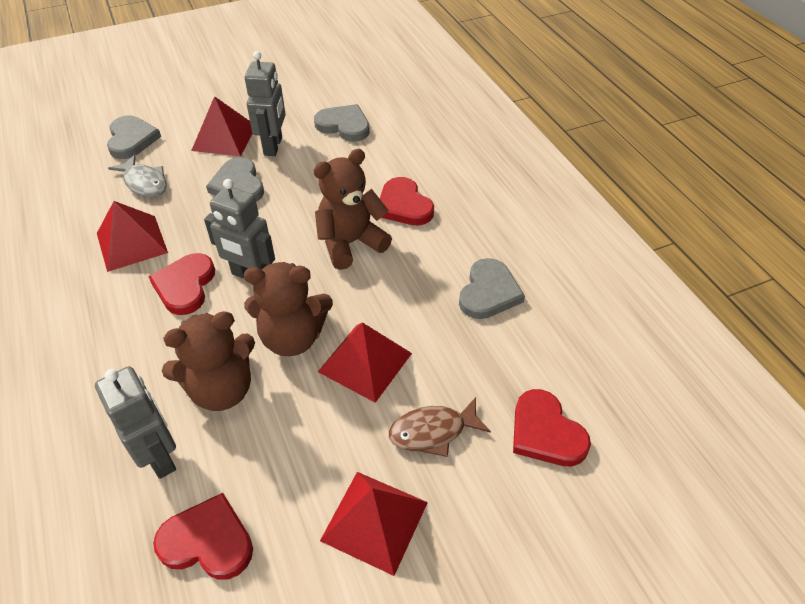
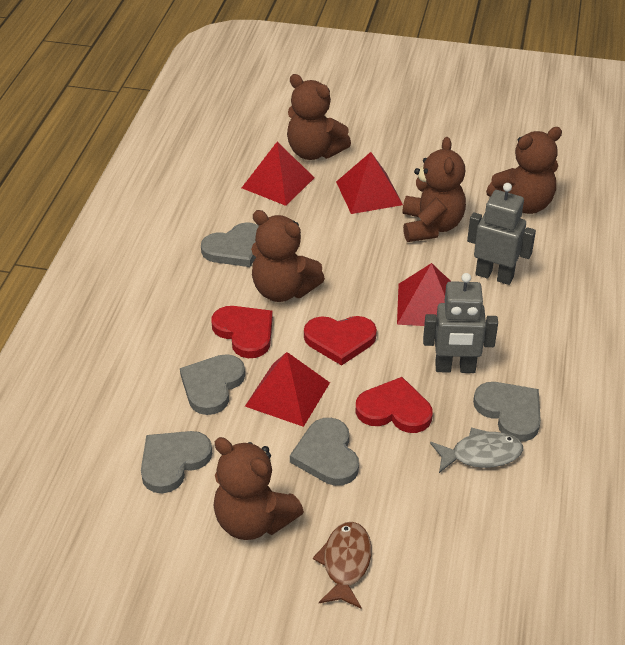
brown teddy bear: [162,311,255,411] [244,262,333,356] [313,149,392,270] = 3 -> [213,437,304,540] [251,210,325,302] [287,74,351,160] [402,137,466,242] [486,127,562,214] = 5
grey heart: [107,116,161,159] [206,157,264,202] [314,104,370,142] [459,258,525,319] = 4 -> [141,431,212,493] [180,354,245,415] [201,222,259,267] [290,418,359,486] [473,382,541,442] = 5
grey robot: [95,366,176,479] [204,179,275,278] [244,51,286,156] = 3 -> [423,273,498,373] [467,183,536,285] = 2
red heart: [148,253,215,315] [153,493,253,580] [380,177,434,225] [513,389,591,466] = 4 -> [211,306,273,358] [304,316,377,366] [355,377,433,433] = 3

